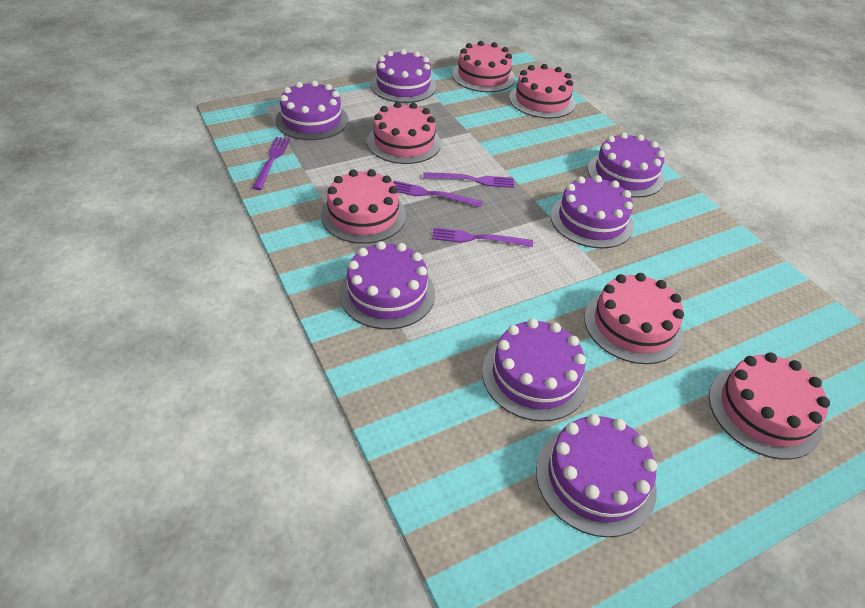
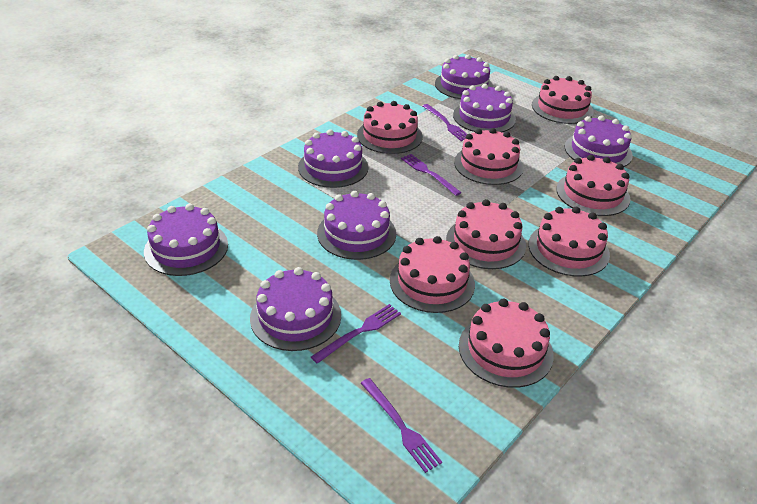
pink cake: [321,169,406,244] [367,102,441,164] [452,41,515,92] [509,64,575,118] [584,273,684,364] [709,352,830,460] = 6 -> [357,101,423,154] [390,236,475,313] [446,199,526,269] [454,128,524,185] [459,299,554,388] [528,207,610,277] [532,76,594,124] [556,155,631,216] = 8

